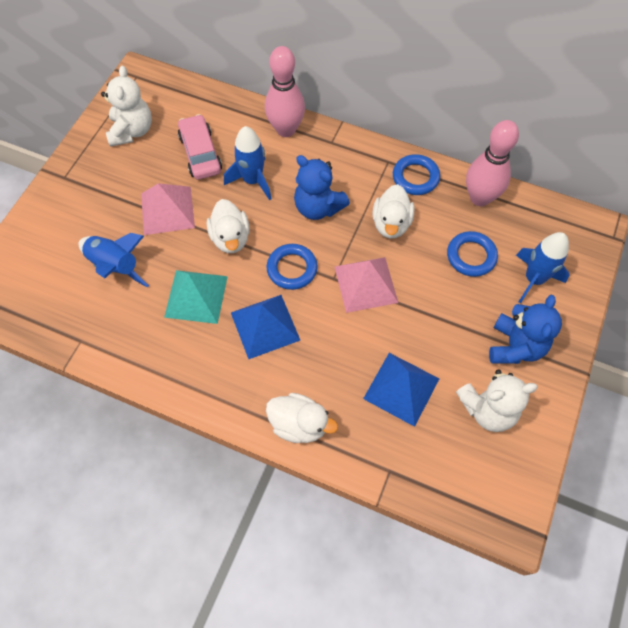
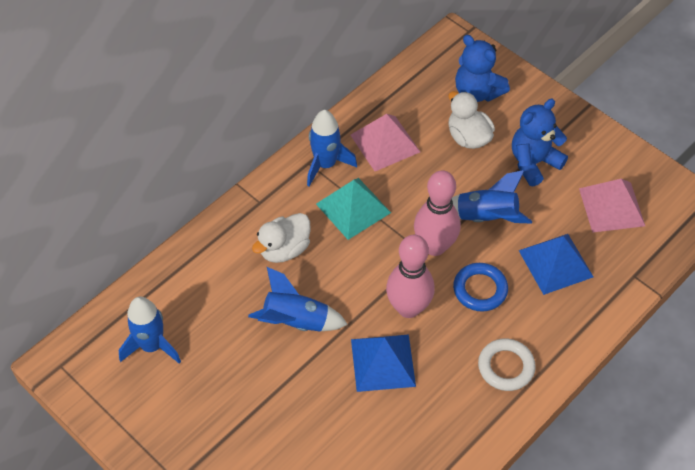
blue ring: [266,244,318,290] [393,154,440,195] [447,231,498,277] = 3 -> [453,263,508,312] = 1
blue rocket: [79,233,149,287] [224,126,272,200] [516,232,569,303] = 3 -> [119,296,181,364] [248,267,348,331] [307,110,357,186] [452,170,532,223] = 4
pink car: [178,114,222,180] = 1 -> none = 0
white duck: [207,199,250,253] [266,393,338,443] [372,184,415,238] = 3 -> [252,213,311,263] [448,91,495,149] = 2
white ring: none = 0 -> [478,338,536,391] = 1
white teddy bear: [101,66,152,147] [456,369,538,432] = 2 -> none = 0

